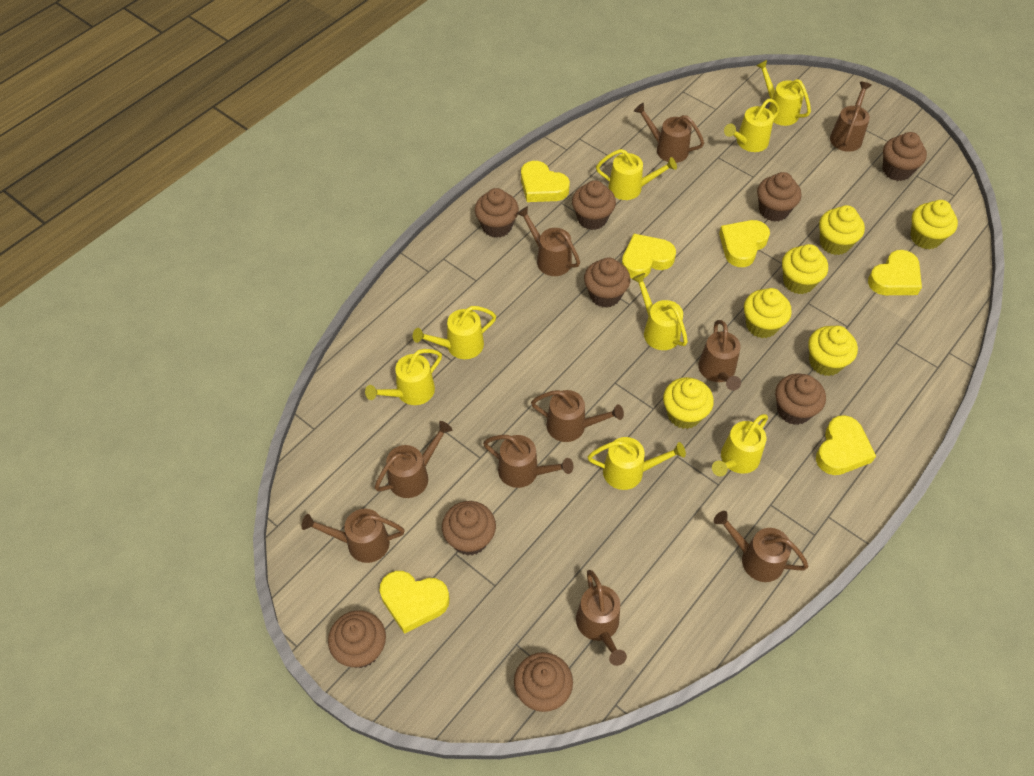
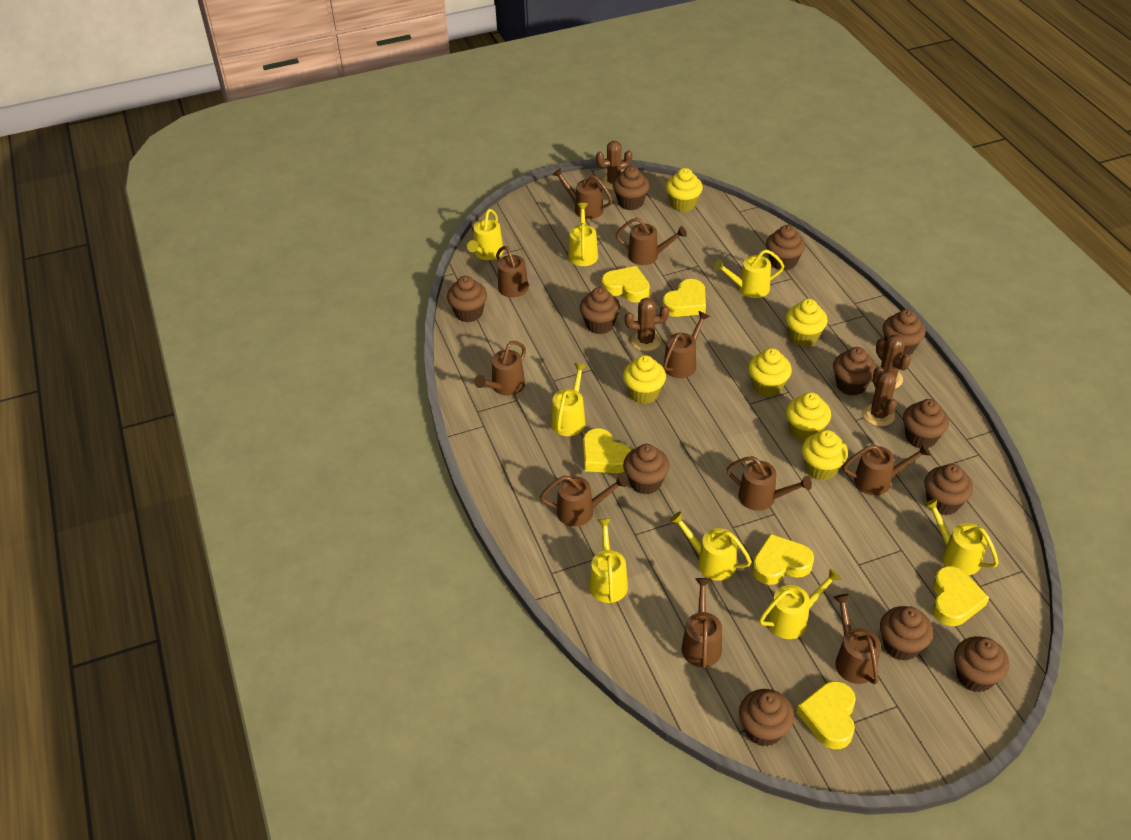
brown cactus: none = 0 -> [596,141,632,190] [625,298,669,351] [863,366,897,426] [872,335,911,388] = 4
brown cupcake: [328,610,386,668] [442,501,496,556] [475,188,519,238] [514,652,573,712] [572,180,616,230] [584,257,631,308] [757,172,801,222] [775,374,826,425] [883,132,927,181] = 9 -> [447,276,487,322] [580,287,620,334] [613,166,649,210] [623,444,670,494] [739,689,794,747] [766,225,805,271] [833,347,877,396] [880,606,933,661] [883,309,926,356] [903,399,949,448] [924,464,973,515] [954,636,1009,692] = 12

